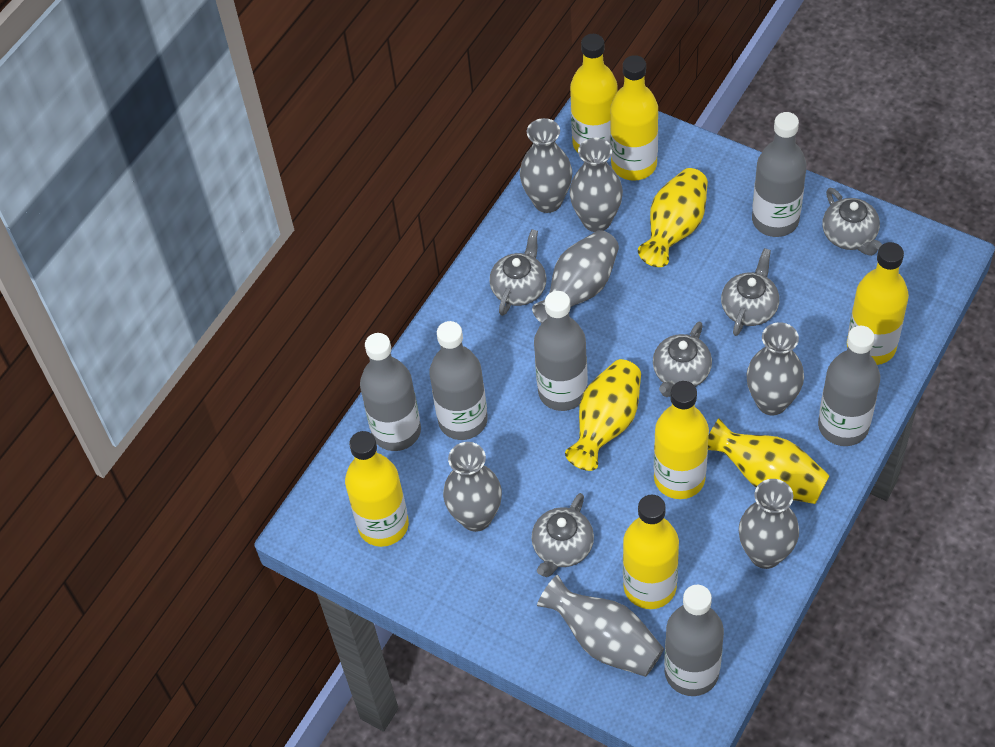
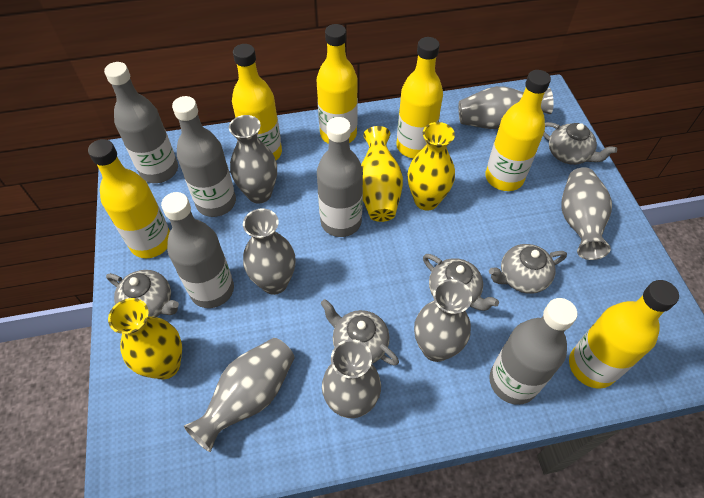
grey bottle: [360,333,421,451] [429,321,488,440] [534,291,588,411] [664,585,724,696] [752,112,807,237] [818,326,880,446] = 6 -> [104,62,178,183] [161,192,234,308] [172,96,236,217] [317,117,363,237] [489,298,577,405] = 5

